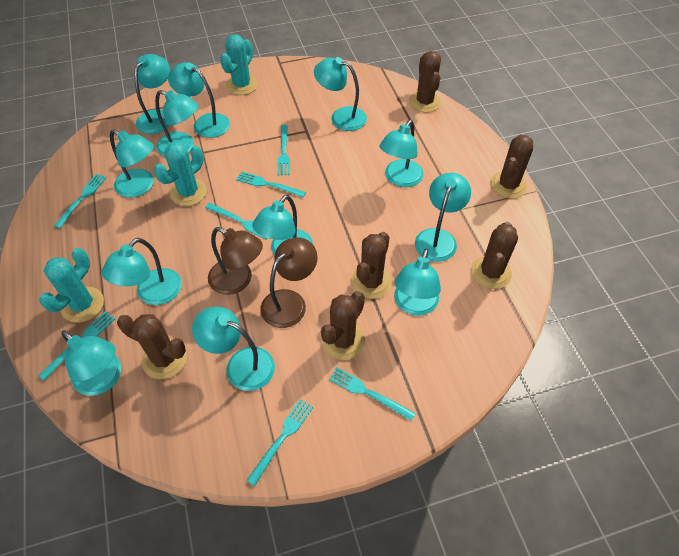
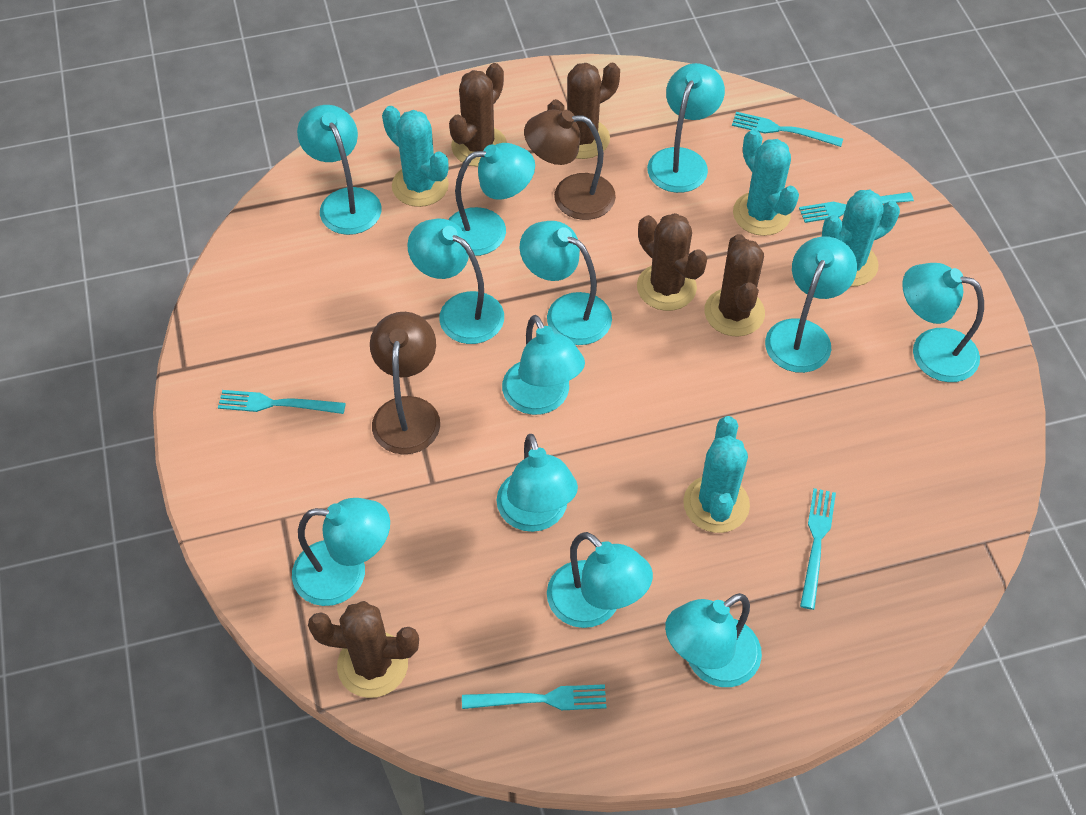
brown cactus: [117,314,187,379] [321,291,365,360] [351,232,392,299] [409,51,441,112] [471,222,518,289] [490,135,533,199] = 6 -> [308,601,419,698] [449,63,507,167] [547,62,620,159] [637,213,707,311] [704,234,765,337] = 5
turquoise cactus: [39,248,104,323] [154,142,207,206] [220,34,258,95] = 3 -> [382,106,449,207] [683,416,750,533] [733,129,799,236] [822,190,900,287] = 4
turquoise fork: [38,311,115,380] [54,174,107,228] [205,203,267,240] [236,171,306,197] [246,399,313,486] [278,125,290,175] [329,367,415,421] = 7 -> [218,390,346,414] [462,684,606,710] [732,112,843,147] [799,192,914,223] [800,488,836,610] = 5

